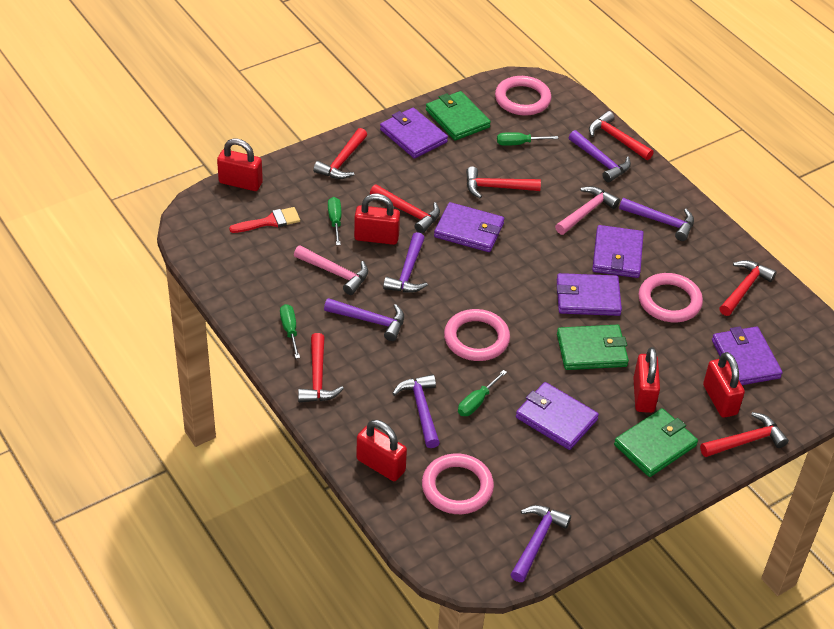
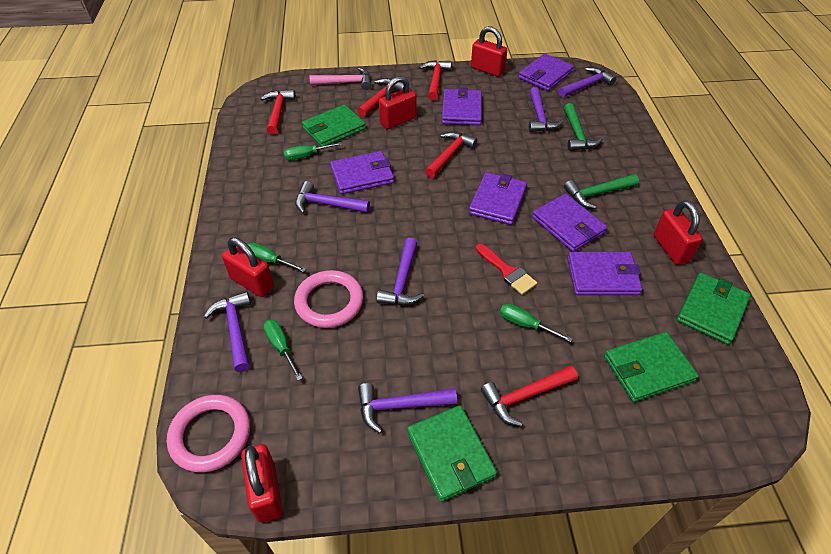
green hammer: none = 0 -> [564,103,603,151] [564,174,639,209] = 2
green wallet: [426,91,491,141] [557,325,629,370] [614,408,698,477] = 3 -> [302,104,366,146] [407,405,497,502] [604,332,699,402] [677,273,751,345] = 4
pink hammer: [294,245,368,295] [555,186,620,235] = 2 -> [310,67,371,90] = 1
pink ring: [422,454,494,514] [444,309,510,361] [495,76,551,116] [638,273,703,322] = 4 -> [167,395,250,472] [294,270,363,328] = 2
red hammer: [298,333,344,403] [313,128,367,179] [370,184,440,234] [466,166,541,198] [589,111,654,160] [700,412,789,457] [719,260,777,316] = 7 -> [260,90,296,135] [357,78,404,117] [419,60,452,101] [425,132,477,178] [481,366,578,426] = 5

